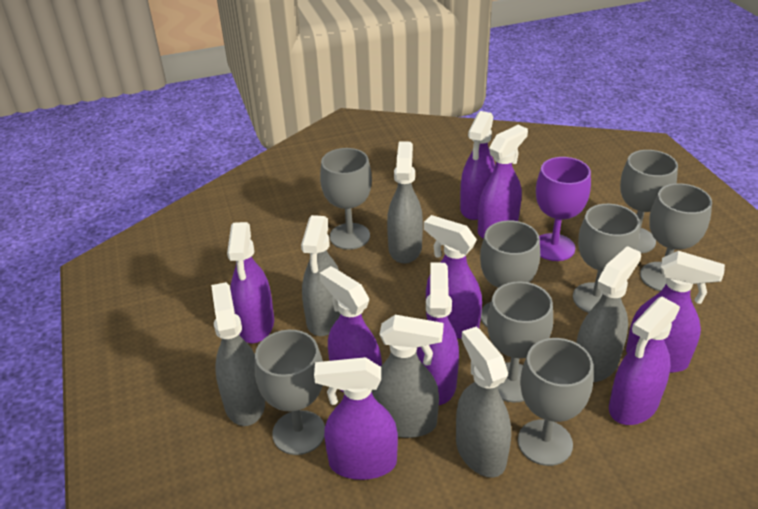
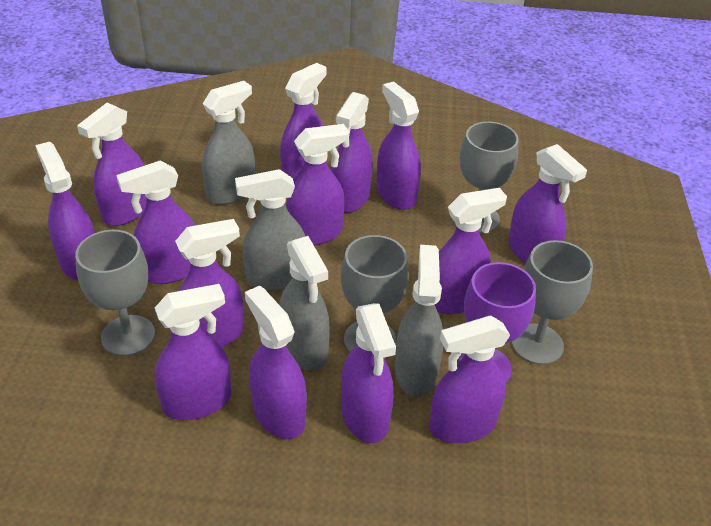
grey goblet: [255,330,325,455] [320,148,372,250] [480,220,540,327] [487,281,553,403] [518,338,593,466] [573,204,640,313] [620,150,678,253] [640,183,712,291] = 8 -> [75,230,155,356] [341,235,409,352] [460,122,519,233] [512,240,593,365] = 4
grey spray bottle: [211,282,265,426] [301,215,341,336] [372,315,444,438] [387,141,423,264] [456,327,511,478] [576,246,641,382] = 6 -> [202,81,255,205] [235,169,305,291] [280,236,330,371] [394,245,443,397] = 4
purple spray bottle: [227,222,274,343] [314,357,398,480] [320,266,382,393] [416,263,459,405] [424,215,482,339] [460,111,495,220] [478,125,528,239] [609,297,680,425] [626,251,725,373] = 9 -> [35,142,95,280] [77,103,147,226] [116,161,195,284] [154,284,231,420] [175,219,244,347] [245,286,307,439] [280,63,327,183] [286,124,349,246] [332,92,373,213] [341,303,396,443] [376,82,421,210] [429,316,510,444] [435,188,507,314] [508,144,587,263] = 14

